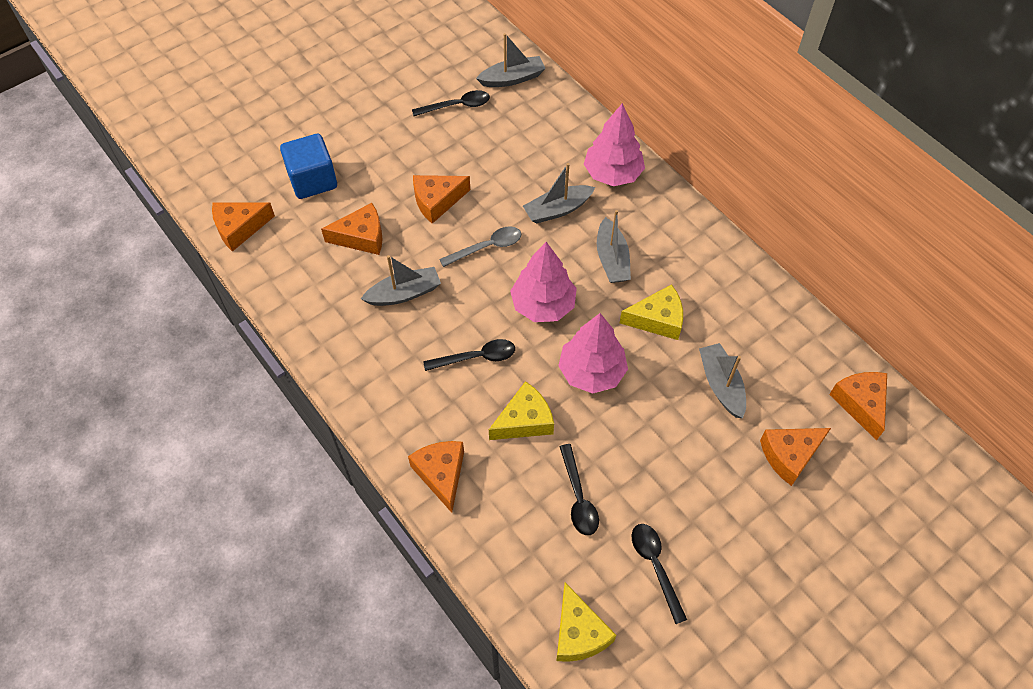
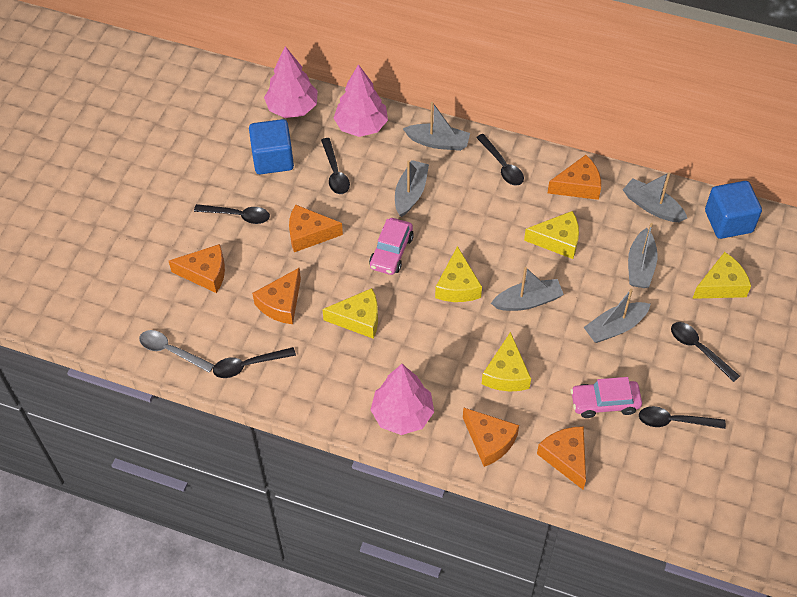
black spoon: [412,90,490,116] [423,339,515,371] [559,444,599,535] [632,524,687,624] = 4 -> [194,204,270,224] [213,347,296,378] [321,138,350,194] [476,134,524,186] [639,406,726,429] [671,322,740,382] = 6
blue cube: [280,134,337,199] = 1 -> [249,119,294,174] [705,181,762,239] = 2
grey boat: [361,255,441,306] [476,33,546,87] [523,163,595,224] [597,210,631,283] [699,343,746,418] = 5 -> [395,160,429,217] [403,102,470,151] [491,267,564,311] [584,288,651,343] [623,172,687,222] [628,223,658,288] = 6
pink car: none = 0 -> [369,218,414,275] [571,377,642,418] = 2
yellow cheese: [489,381,554,440] [556,582,616,662] [620,284,683,340] = 3 -> [322,288,378,339] [435,246,482,302] [482,332,531,391] [524,211,579,259] [692,252,751,299] = 5

